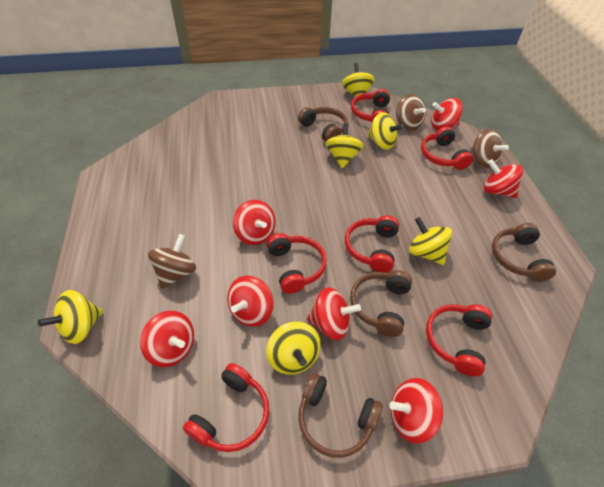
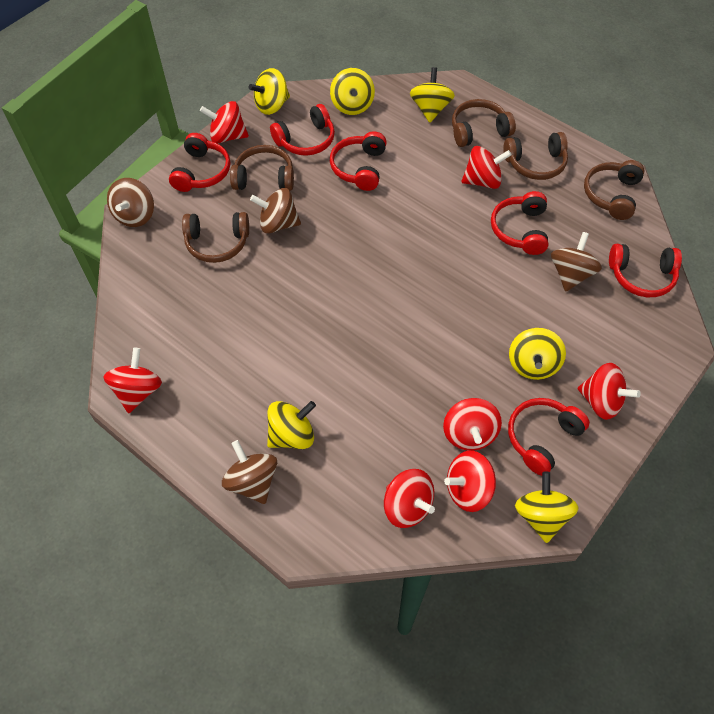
brown headphones: [298,107,348,141] [298,373,383,458] [350,270,412,337] [492,223,556,282] = 4 -> [182,212,249,263] [230,145,294,191] [452,99,516,147] [503,132,568,180] [584,160,645,220] = 5
brown spinning top: [148,234,196,289] [396,94,426,131] [470,129,509,168] = 3 -> [107,178,154,227] [222,440,277,504] [250,188,301,234] [551,232,602,292] = 4

